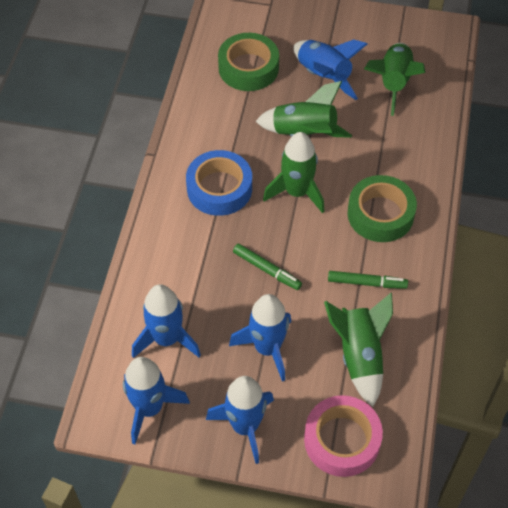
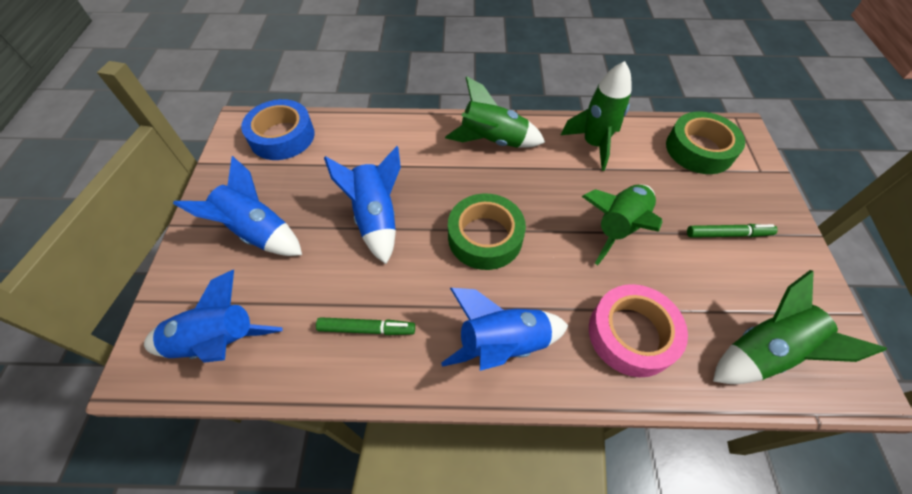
blue rocket: [123,357,190,444] [132,284,201,358] [206,376,274,464] [229,294,291,382] [293,39,367,100] = 5 -> [144,270,283,363] [173,156,302,256] [324,146,401,264] [441,288,568,371] = 4

